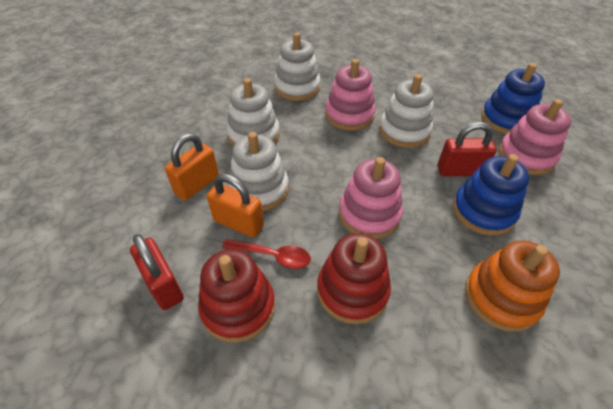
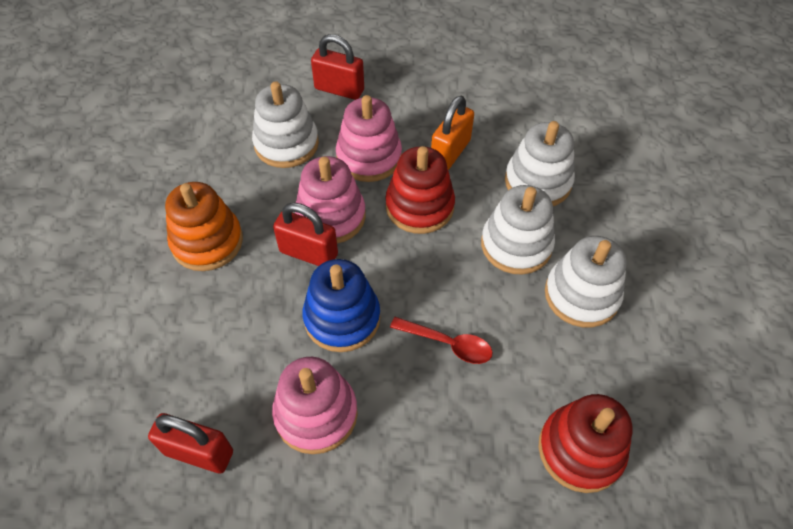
blue stacking toy: [453,154,529,236] [481,63,545,134] = 2 -> [302,259,380,352] = 1
orange padlock: [165,133,219,200] [207,174,264,238] = 2 -> [431,96,474,170] = 1
red padlock: [130,234,184,310] [438,122,497,176] = 2 -> [148,413,233,473] [273,203,338,266] [311,34,364,100] = 3

